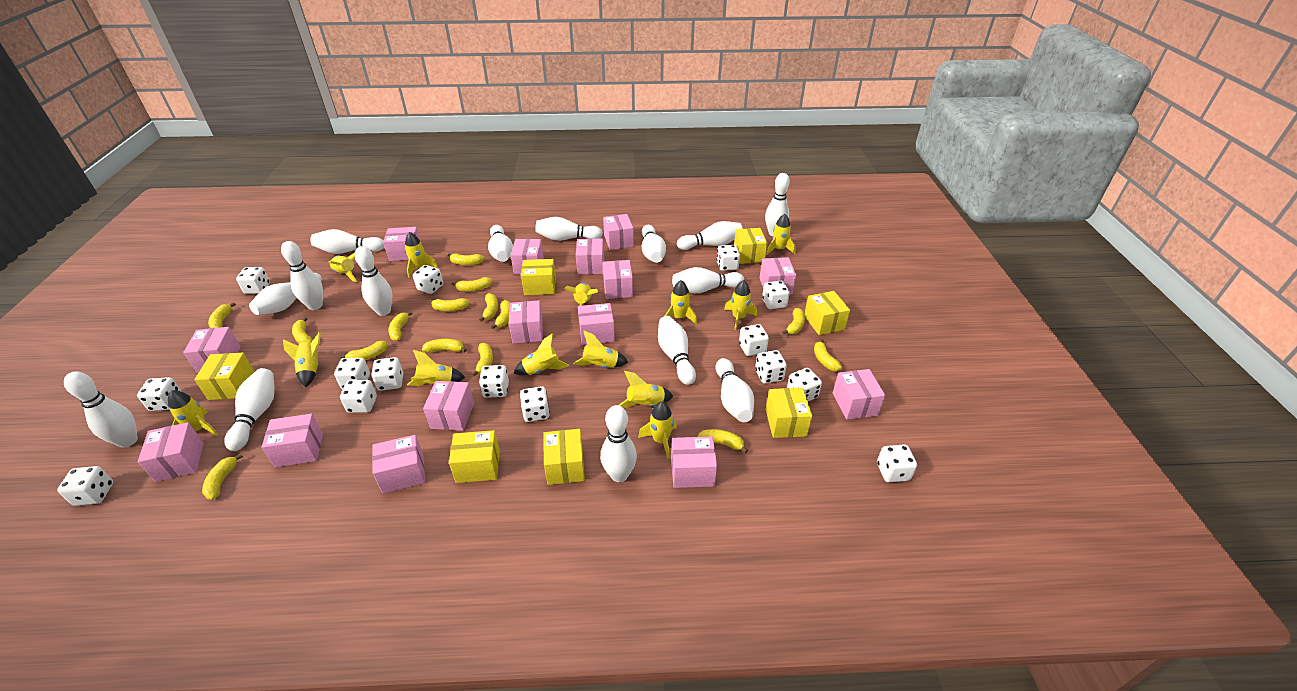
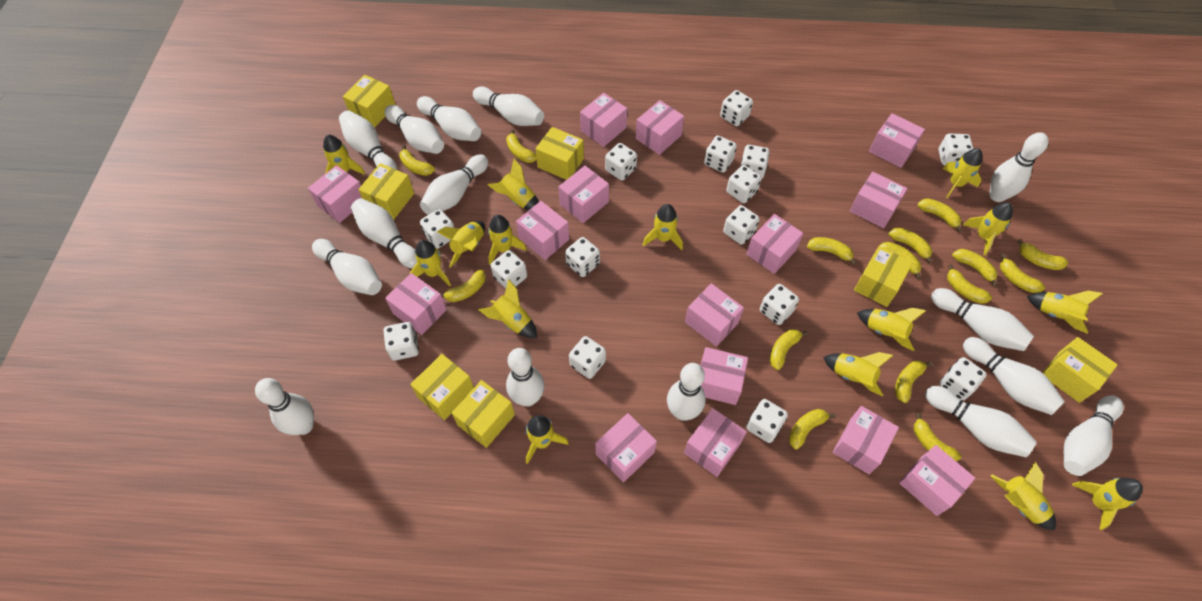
yellow rocket: [168,390,218,436] [283,332,321,387] [328,252,357,282] [405,232,438,278] [407,350,465,386] [513,333,569,376] [564,283,598,317] [573,331,629,368] [619,371,673,408] [638,402,677,459] [665,280,697,324] [724,280,757,330] [766,214,796,255] = 13 -> [323,135,365,175] [410,240,451,286] [437,221,485,268] [479,279,537,338] [488,158,539,210] [488,215,527,265] [526,415,569,464] [643,204,683,250] [823,352,893,396] [857,308,926,351] [943,148,982,198] [963,202,1013,256] [991,462,1056,530] [1027,291,1103,334] [1072,478,1143,530] = 15

